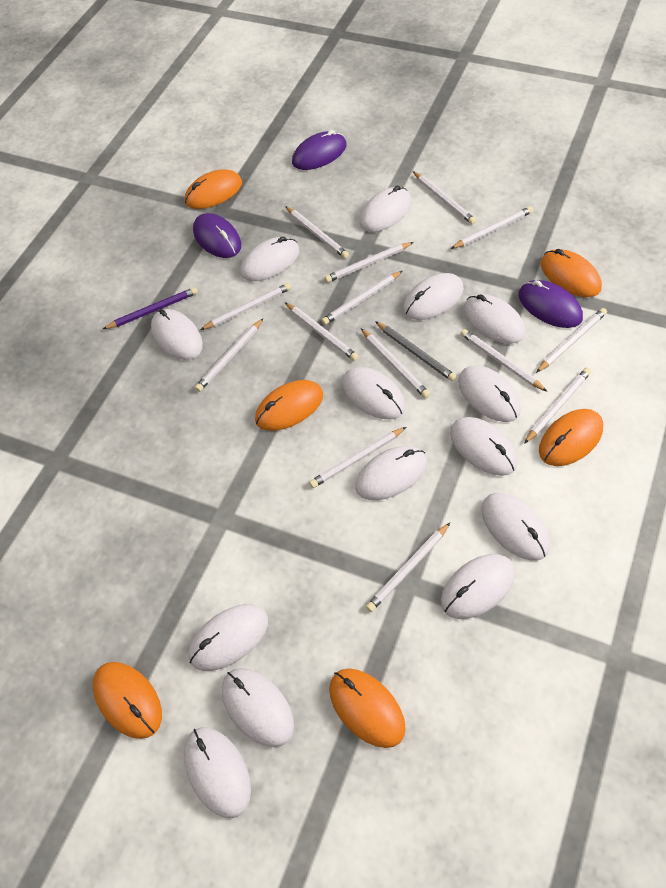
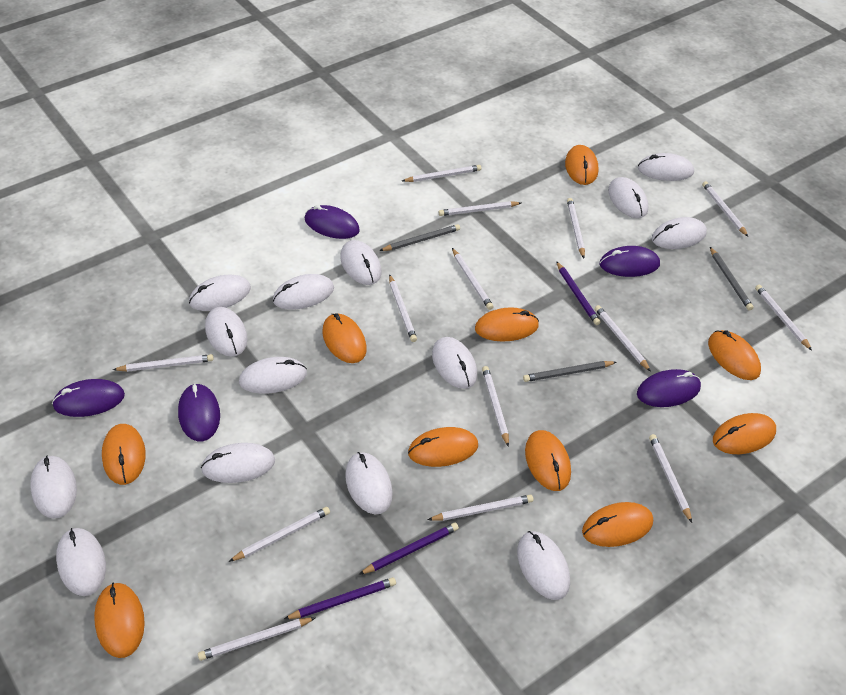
grey pencil: [375,321,457,382] = 1 -> [379,224,460,251] [523,361,616,382] [710,247,754,310] = 3
orange mouse: [93,662,162,739] [184,169,242,209] [255,380,323,431] [329,669,406,748] [539,409,603,466] [541,249,602,297] = 6 -> [94,583,145,658] [102,424,146,485] [322,313,367,363] [408,427,478,467] [475,307,539,342] [525,430,571,491] [565,145,598,185] [582,502,653,547] [708,330,761,380] [713,413,776,454] = 10
purple mouse: [193,213,241,258] [292,130,346,170] [518,280,583,328] = 3 -> [52,379,125,417] [178,383,220,441] [305,205,360,239] [600,246,660,277] [637,369,701,407] = 5
purple pencil: [103,287,198,329] = 1 -> [284,577,396,619] [359,523,459,575] [556,261,601,325] = 3

